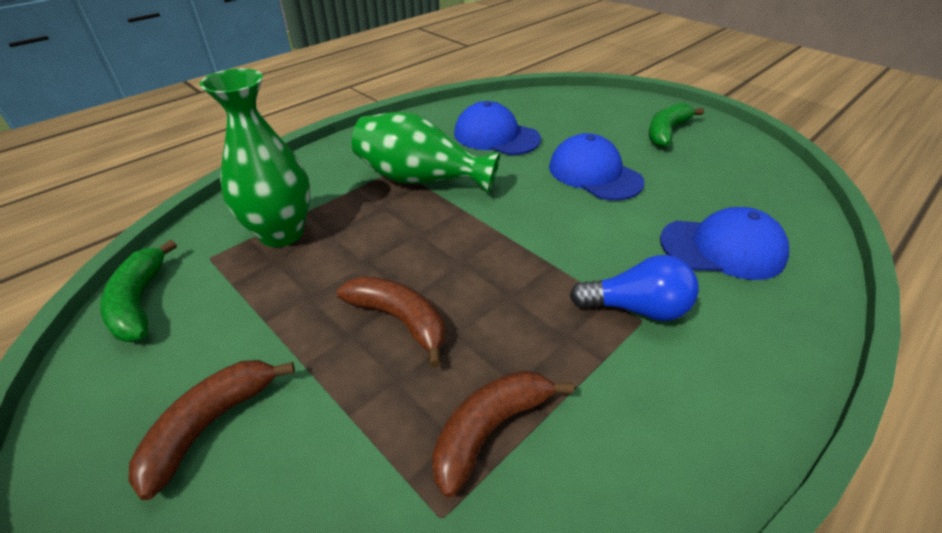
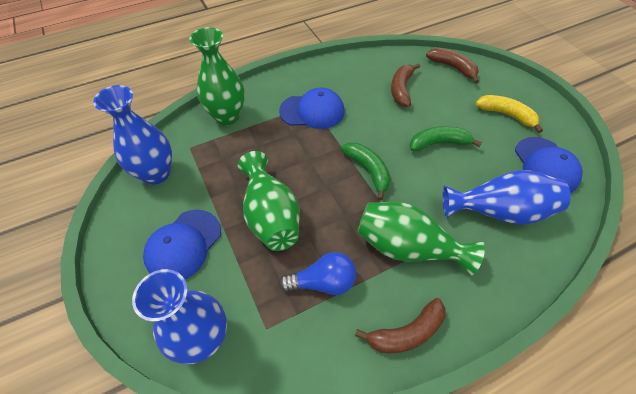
blue vase: none = 0 -> [93,85,172,185] [132,269,227,365] [443,170,571,225] = 3
green vase: [199,68,310,247] [352,112,500,194] = 2 -> [189,27,245,125] [238,151,300,251] [357,202,485,276] = 3
yellow banana: none = 0 -> [476,95,543,133] = 1

